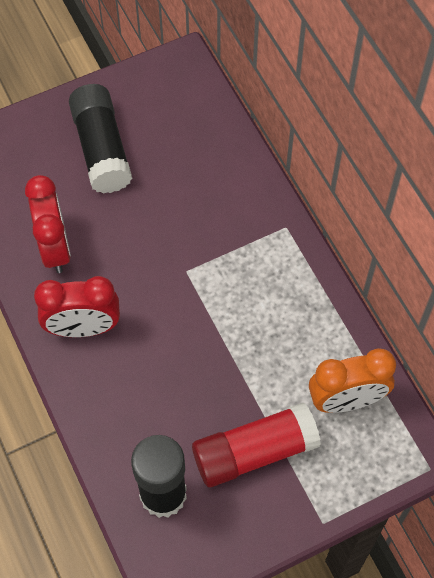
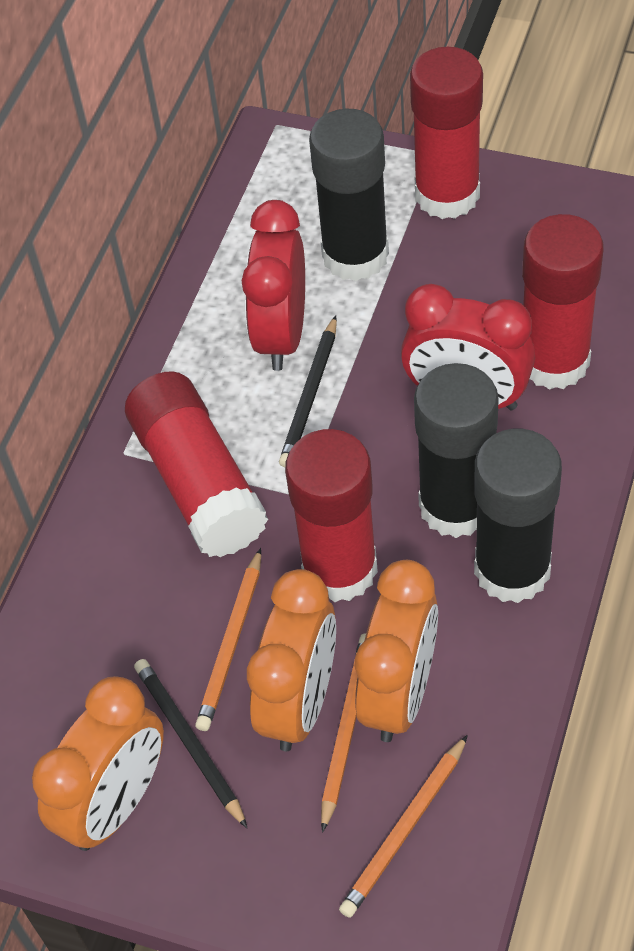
black glue stick: [69,84,133,194] [131,435,187,518] = 2 -> [309,109,389,281] [414,363,499,538] [474,429,562,603] = 3
black pencil: none = 0 -> [134,659,247,828] [279,316,337,467] = 2
orange clock: [309,348,396,413] = 1 -> [32,676,164,851] [247,569,336,751] [355,560,438,742] = 3
orange pencil: none = 0 -> [195,548,261,731] [321,634,366,833] [339,735,468,918] = 3
red glue stick: [192,403,321,487] = 1 -> [125,371,268,557] [285,429,378,602] [410,47,483,219] [522,214,603,390] = 4

